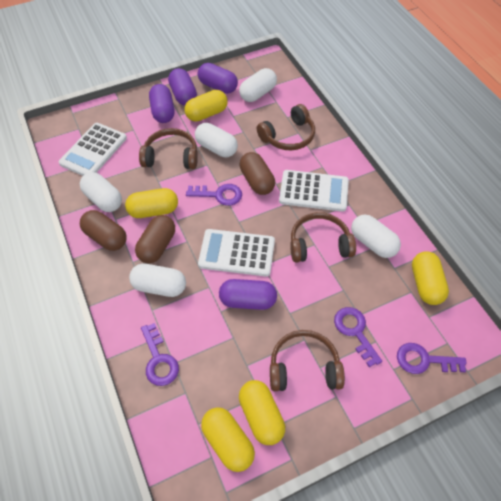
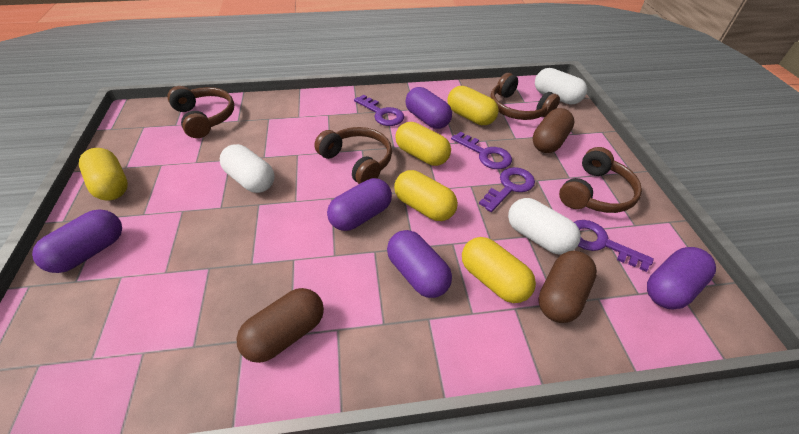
purple capsule: [149,84,174,123] [168,68,197,106] [198,63,238,94] [219,279,277,310] = 4 -> [32,209,122,273] [327,178,392,231] [387,230,452,298] [405,87,452,129] [647,247,716,310] = 5
white calculator: [59,123,127,176] [198,229,275,277] [279,170,349,212] = 3 -> none = 0
white capsule: [80,172,122,212] [129,263,186,297] [195,123,238,157] [239,68,277,102] [351,215,401,258] = 5 -> [220,144,275,193] [508,198,581,255] [535,68,587,104] = 3

